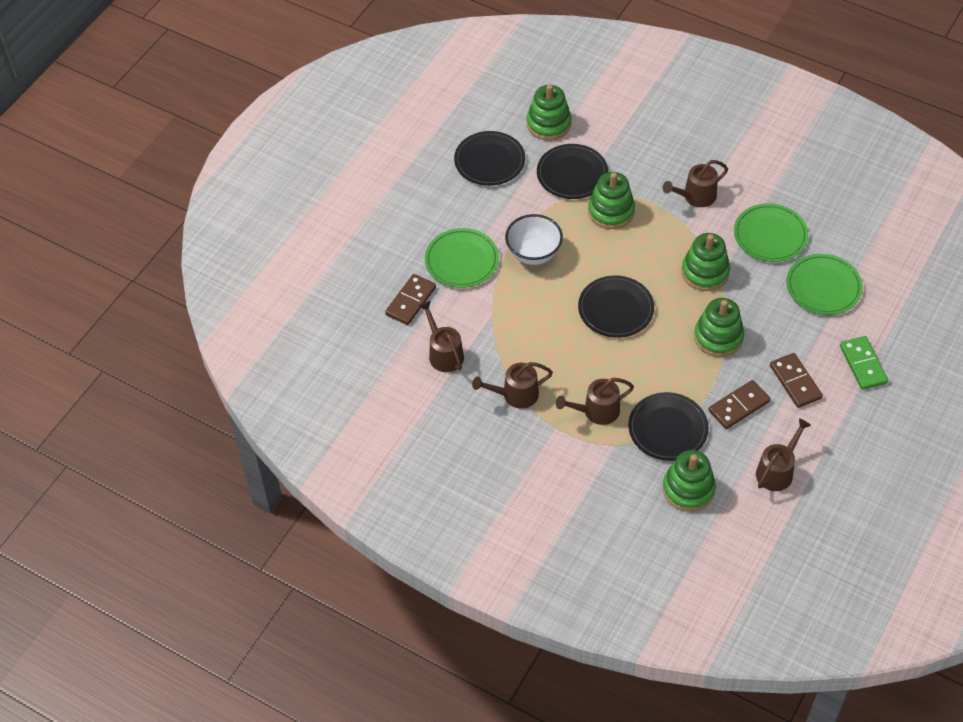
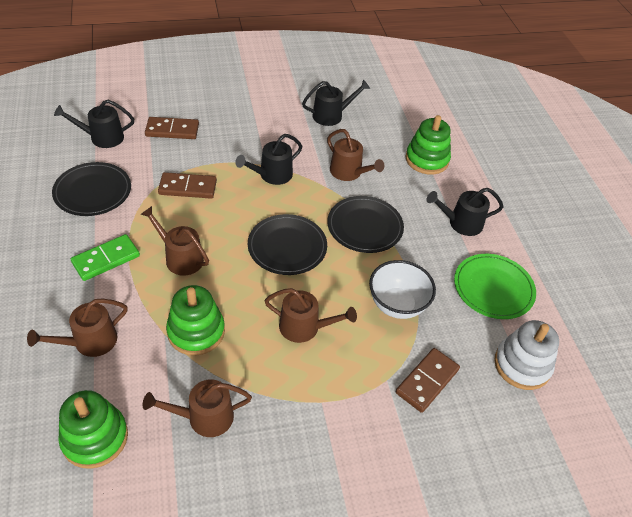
black plate: [454,131,525,186] [537,144,608,199] [578,275,654,338] [628,392,709,461] = 4 -> [52,162,131,216] [248,214,327,275] [327,196,404,253] = 3
black watering can: none = 0 -> [54,100,134,148] [235,134,302,185] [302,79,370,126] [426,188,503,236] = 4
green plate: [425,228,499,288] [734,203,808,262] [786,254,863,315] = 3 -> [454,254,536,319] = 1
green stacking toy: [527,84,571,140] [588,172,635,229] [663,450,716,512] [682,233,730,291] [694,298,744,357] = 5 -> [58,390,128,469] [166,285,225,356] [405,115,451,175] = 3
white stacking toy: none = 0 -> [494,320,559,390] = 1

